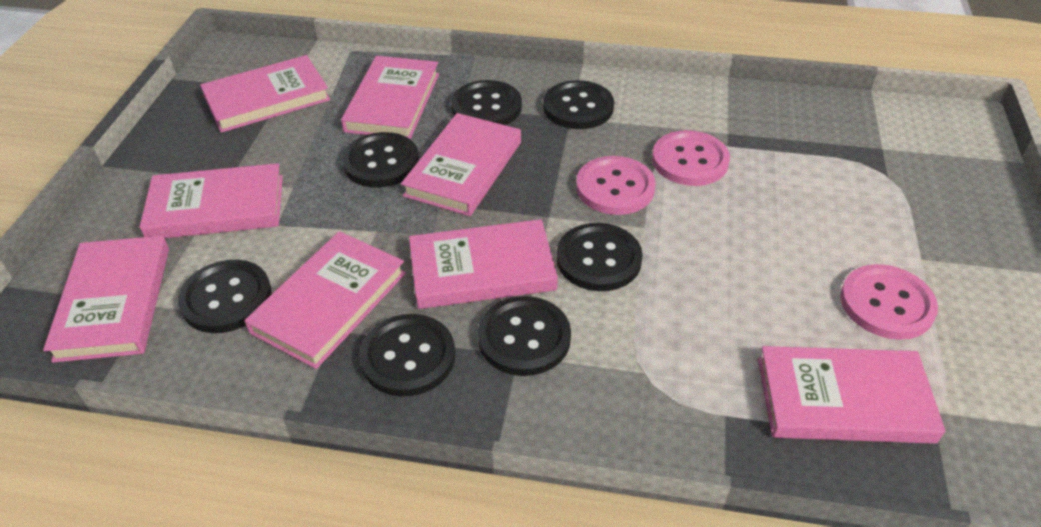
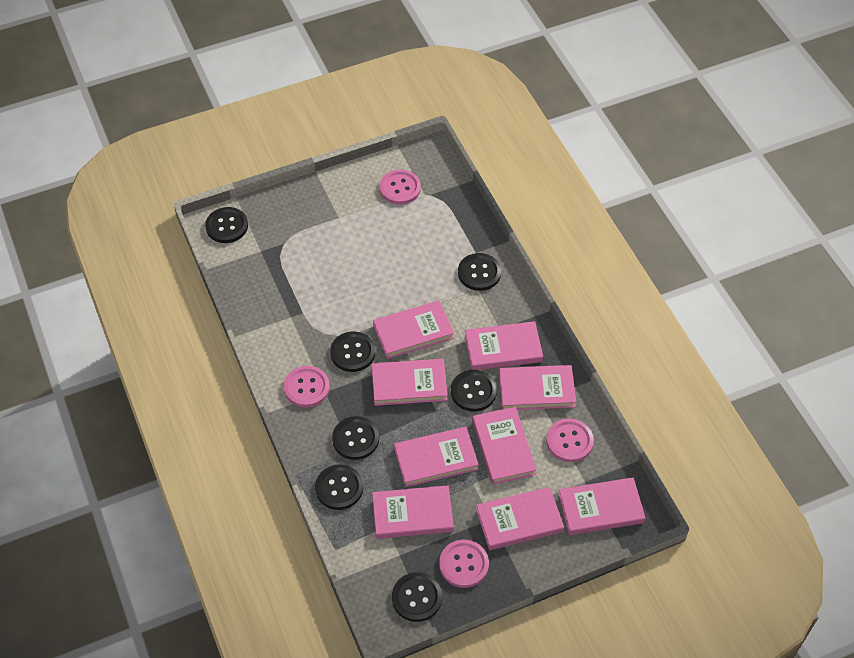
pink book: [43,236,169,363] [140,163,283,238] [200,55,330,133] [244,231,406,369] [341,56,439,139] [401,113,521,216] [409,219,558,309] [758,346,946,444] = 8 -> [372,359,448,406] [372,485,454,539] [373,301,454,359] [394,427,479,487] [465,321,543,370] [472,407,537,485] [476,487,564,550] [499,365,576,410] [558,477,645,535] = 9
pink button: [576,156,655,215] [652,130,730,186] [840,264,938,340] = 3 -> [284,366,330,408] [380,170,421,205] [439,540,489,588] [546,418,594,462] = 4

